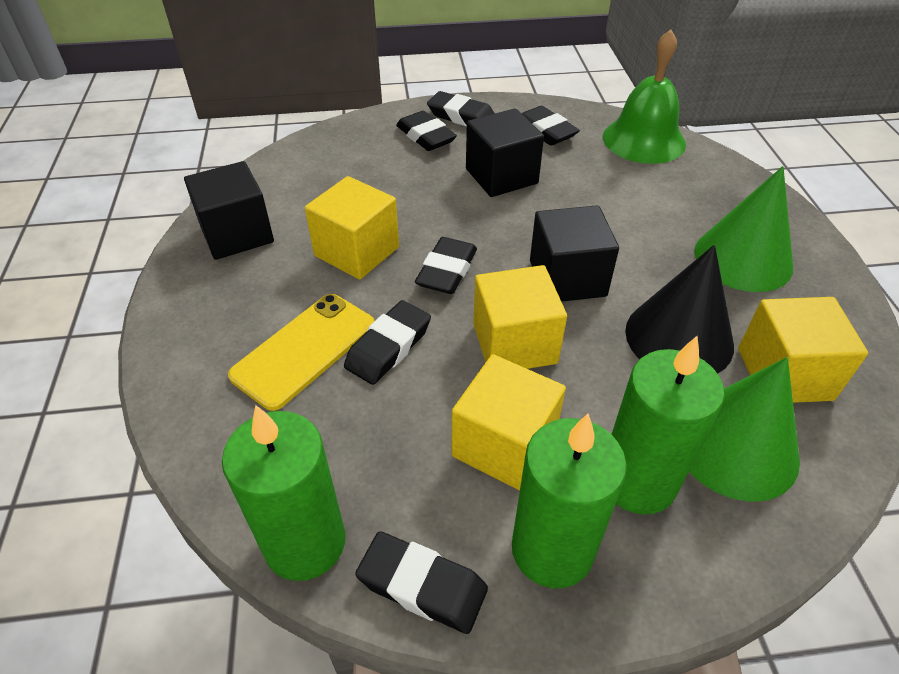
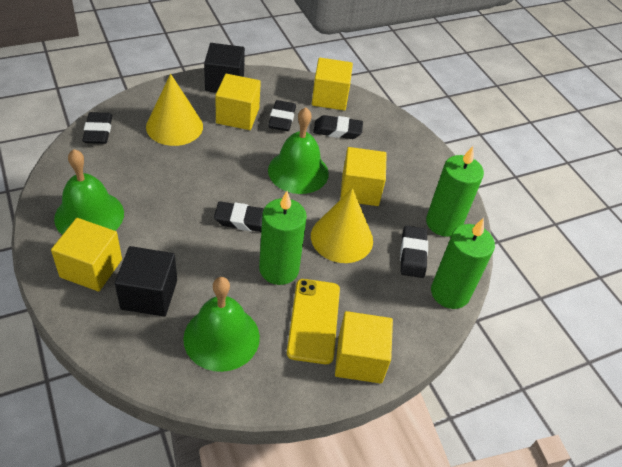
black cone: [625,245,734,374] = 1 -> none = 0
black cube: [184,161,274,260] [466,108,544,197] [530,205,619,302] = 3 -> [115,246,177,317] [204,43,245,93] = 2
black eraser: [344,300,431,385] [355,531,488,634] [396,111,457,151] [415,237,477,294] [427,91,495,126] [521,106,580,146] = 6 -> [82,112,112,144] [214,202,264,232] [268,100,296,131] [313,115,363,139] [400,226,428,278] = 5
green bell: [603,29,686,164] = 1 -> [54,149,124,235] [183,277,260,372] [268,107,329,194] = 3
green cone: [689,357,800,502] [694,166,793,292] = 2 -> none = 0
yellow cone: none = 0 -> [146,74,203,146] [311,188,373,263] = 2
yellow cube: [305,176,399,280] [452,354,566,491] [473,265,567,369] [738,297,868,403] = 4 -> [51,218,122,291] [215,74,261,130] [312,58,353,111] [335,311,393,384] [340,147,387,206] = 5

